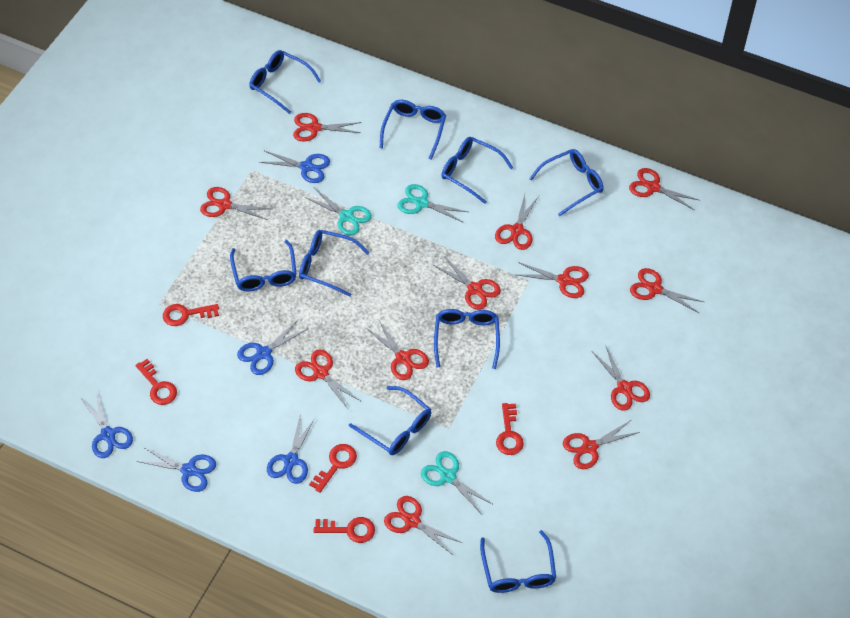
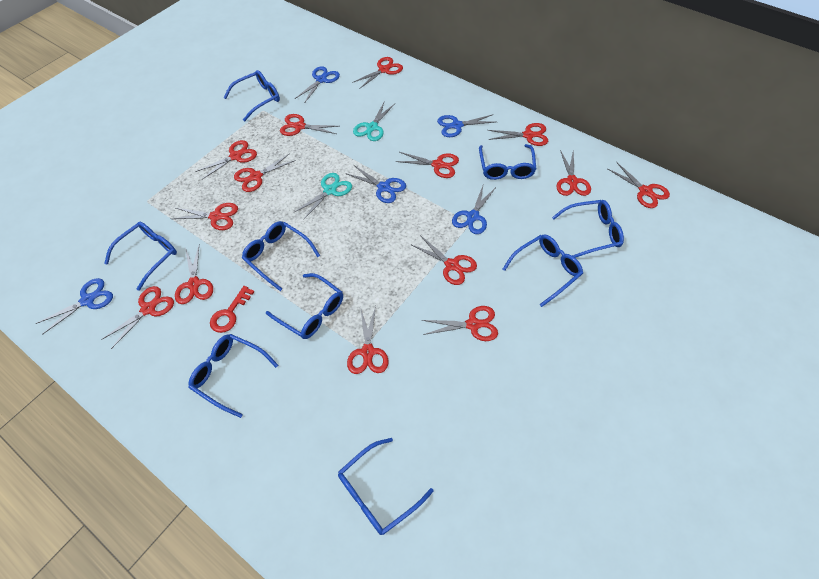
red key: [136,359,177,405] [163,304,219,326] [309,444,357,493] [314,517,375,543] [496,403,524,455] = 5 -> [210,286,254,333] = 1
red scissors: [200,187,271,220] [293,113,361,141] [295,349,360,410] [366,319,429,380] [384,496,462,555] [434,256,501,310] [495,194,539,250] [517,262,589,298] [563,420,640,469] [593,344,650,411] [629,168,699,210] [630,268,704,313] = 12 -> [101,286,174,349] [172,203,238,230] [175,246,213,304] [195,140,257,180] [234,153,296,192] [280,114,339,136] [347,306,388,374] [352,57,403,89] [396,152,459,178] [412,235,477,285] [422,306,498,341] [488,123,548,146] [556,150,591,196] [607,162,670,208] = 14
turquoise scissors: [305,188,372,235] [397,184,468,223] [421,451,494,513] = 3 -> [294,173,352,220] [353,101,395,141] = 2

